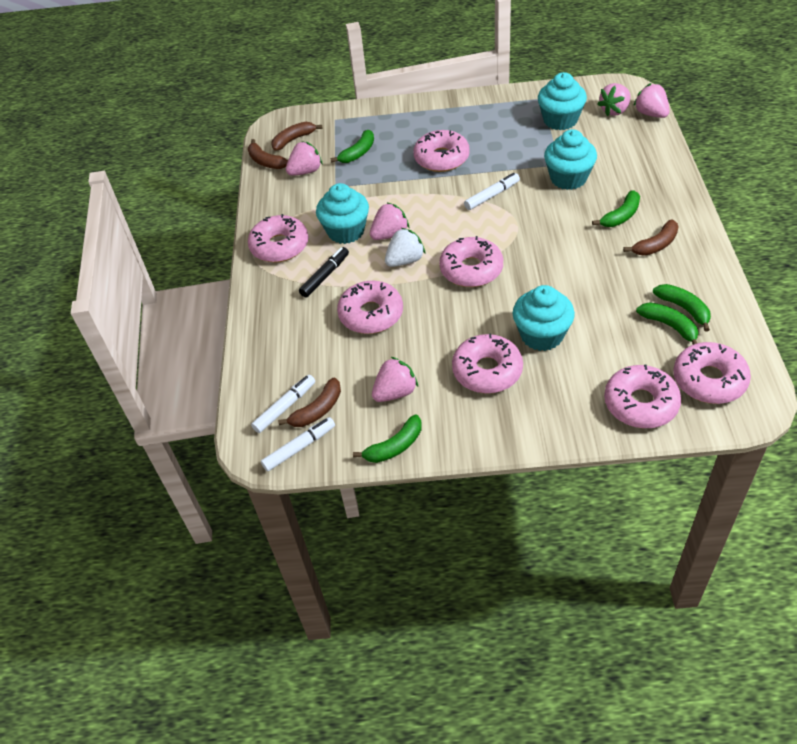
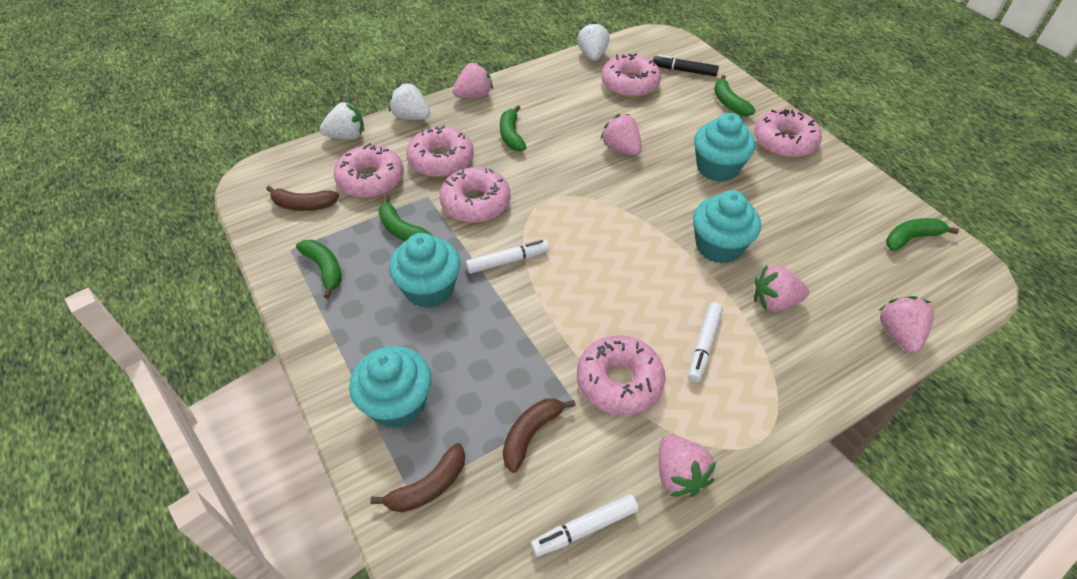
brown banana: [248,139,288,169] [271,122,322,151] [278,378,341,427] [624,220,679,256] = 4 -> [266,186,339,211] [370,443,465,513] [503,398,575,473] = 3
pink donut: [248,214,308,262] [337,281,403,334] [413,130,470,172] [439,236,503,287] [452,333,523,394] [604,365,681,428] [673,342,751,404] = 7 -> [334,143,404,198] [406,125,474,177] [439,167,510,223] [577,335,665,415] [601,53,661,98] [754,109,822,158] = 6
white strawberry: [385,228,426,267] = 1 -> [320,102,364,139] [389,83,430,120] [577,21,610,61] = 3

